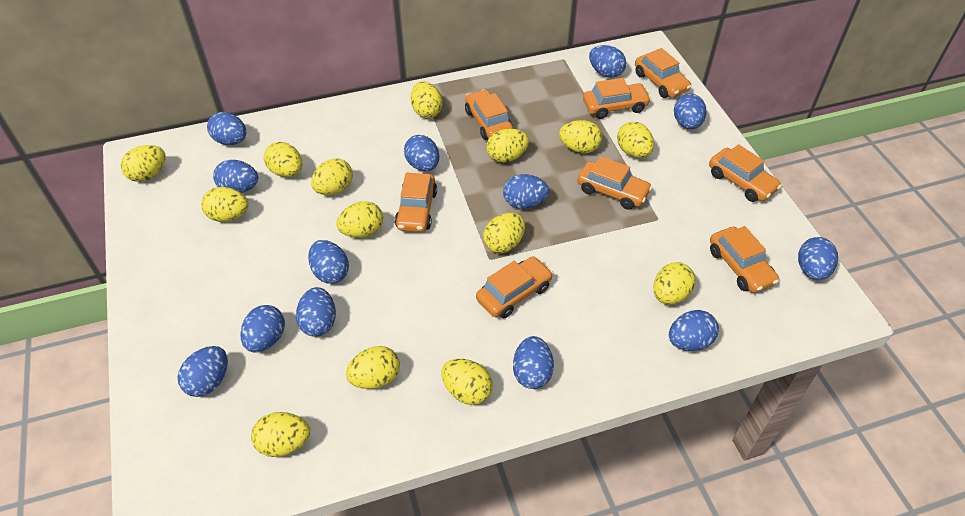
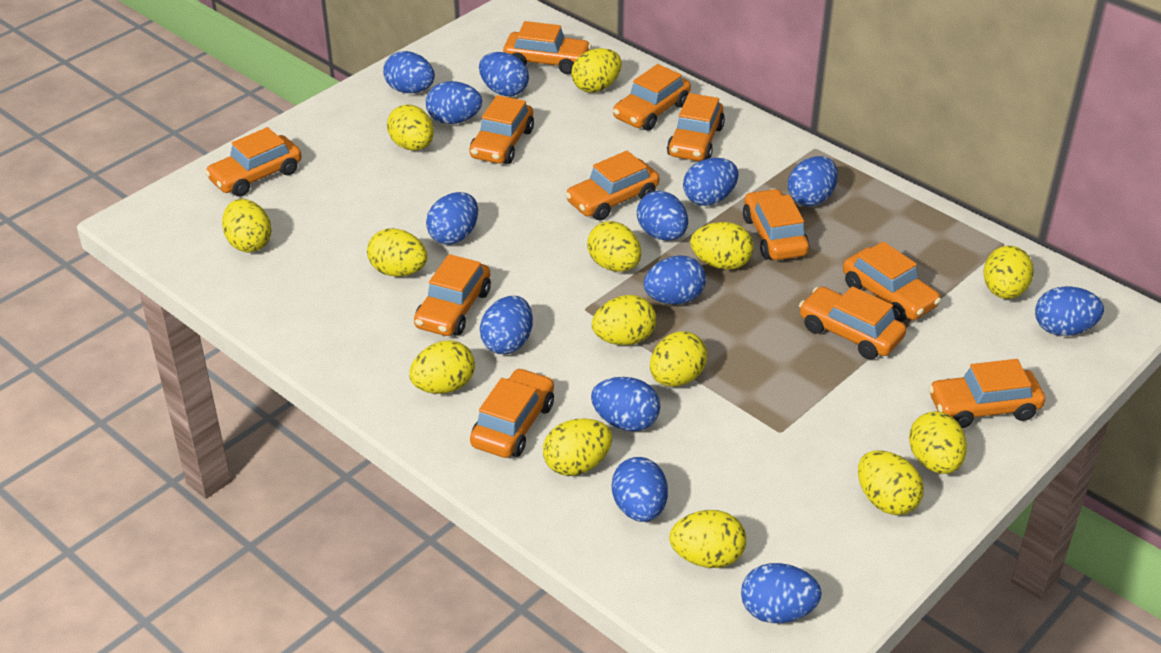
orange car: [395,173,437,232] [465,89,513,140] [476,256,553,319] [577,156,652,210] [583,78,651,119] [635,48,691,98] [709,144,782,202] [710,226,779,293] = 8 -> [205,127,302,197] [414,254,491,336] [469,95,534,164] [470,368,554,458] [503,21,592,74] [565,151,660,221] [613,64,691,131] [667,93,725,161] [743,189,809,260] [799,286,906,360] [843,241,941,322] [929,359,1045,428] = 12

